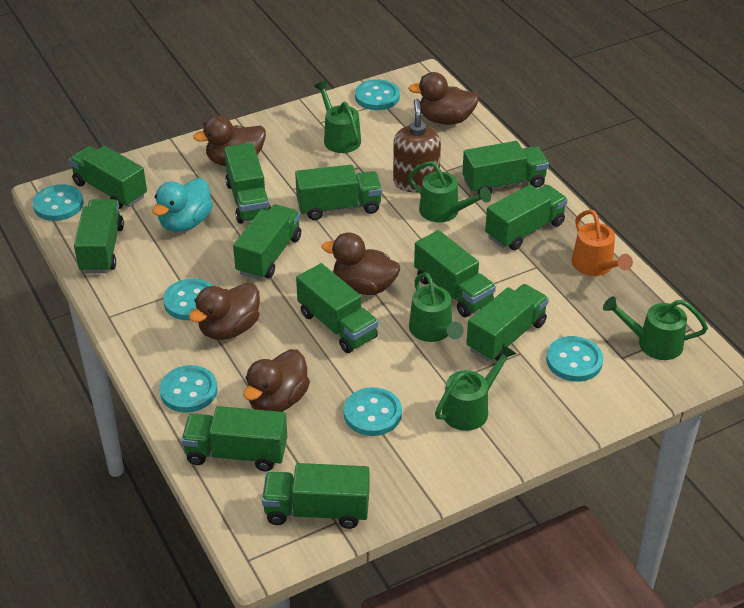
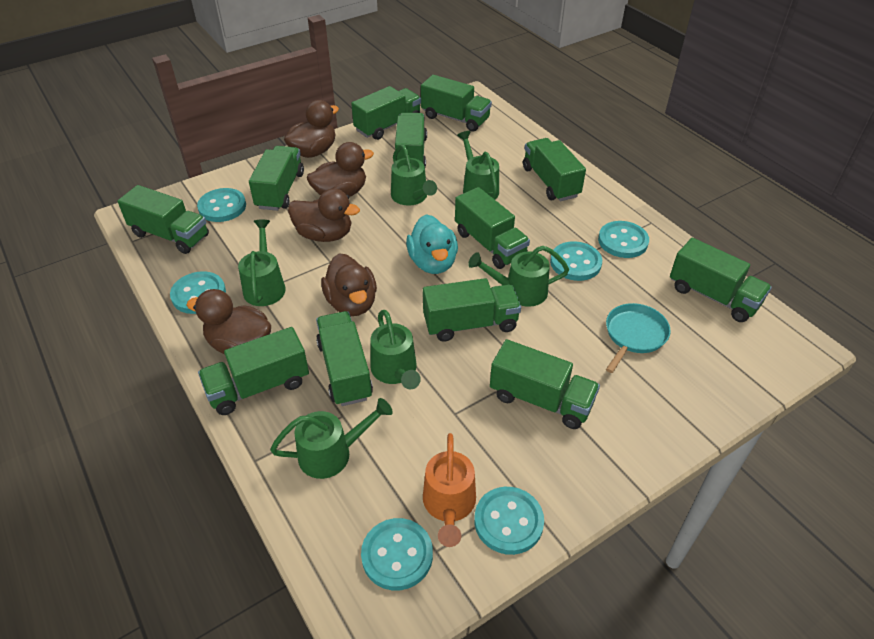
brown soap dispenser: [393,99,441,193] = 1 -> none = 0
green watering can: [314,81,361,153] [408,161,491,222] [409,272,464,342] [435,344,517,431] [603,296,708,360] = 5 -> [238,220,286,306] [270,398,393,479] [370,310,421,390] [391,145,437,206] [457,131,499,199] [468,246,569,307] = 6
turquoise pan: none = 0 -> [606,303,671,373] = 1

